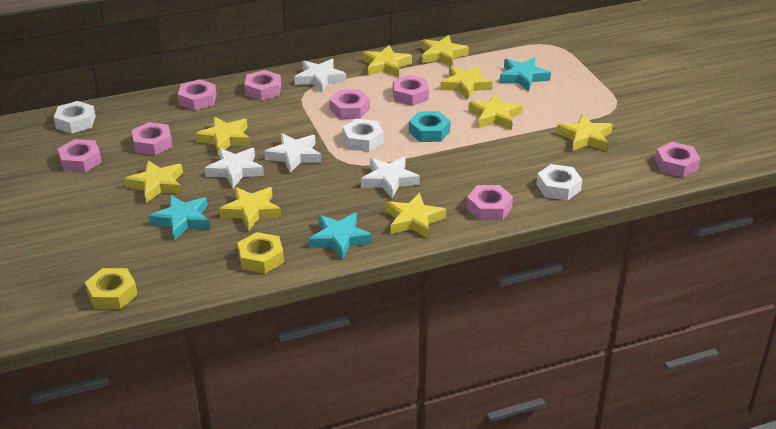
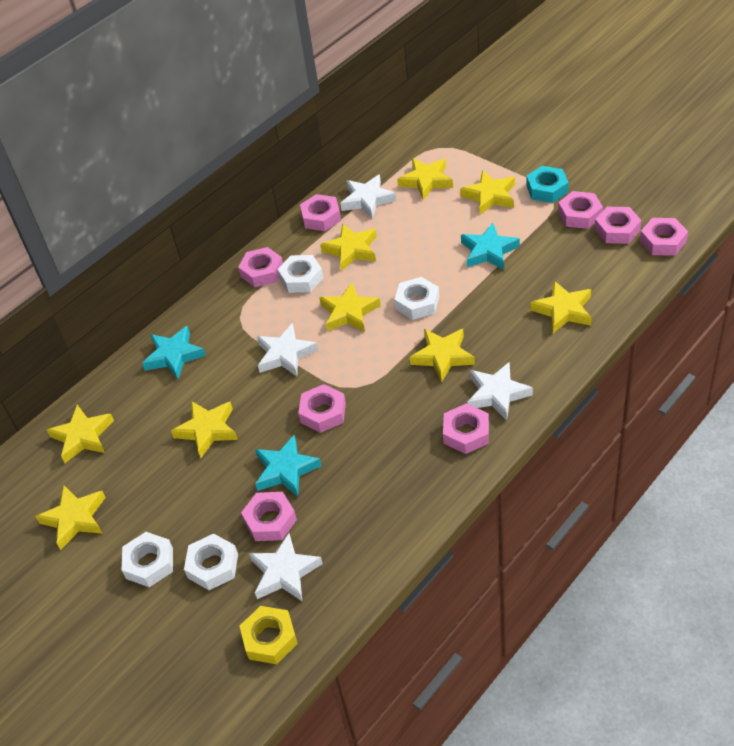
white nut: [54,101,96,134] [342,119,384,152] [536,164,582,200] = 3 -> [122,532,173,587] [184,534,238,590] [277,255,323,293] [394,277,439,320] = 4
yellow nut: [85,268,138,309] [238,232,284,274] = 2 -> [240,606,298,664] = 1

